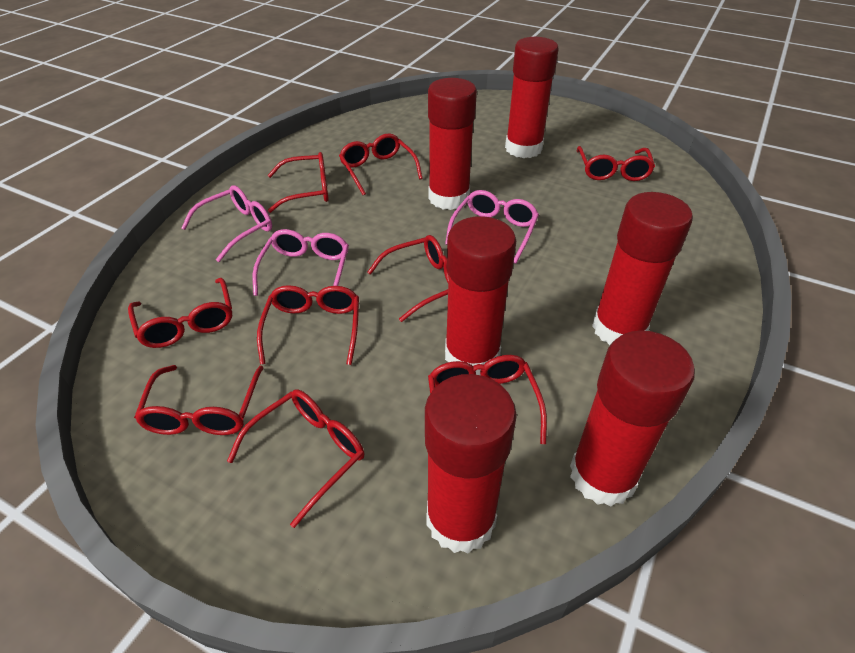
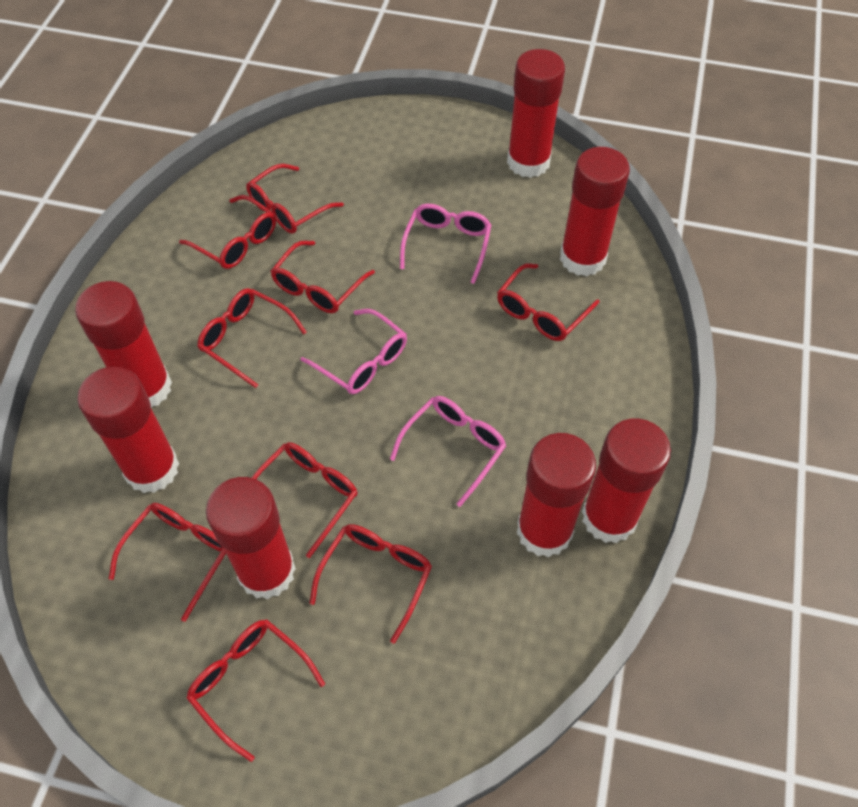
red glue stick: [425,374,517,553] [428,78,477,210] [445,216,516,375] [505,37,559,158] [570,330,695,507] [592,192,693,345] = 6 -> [75,281,172,408] [77,367,179,493] [206,477,296,599] [507,49,565,178] [517,433,596,557] [560,147,630,277] [582,418,671,543] = 7

